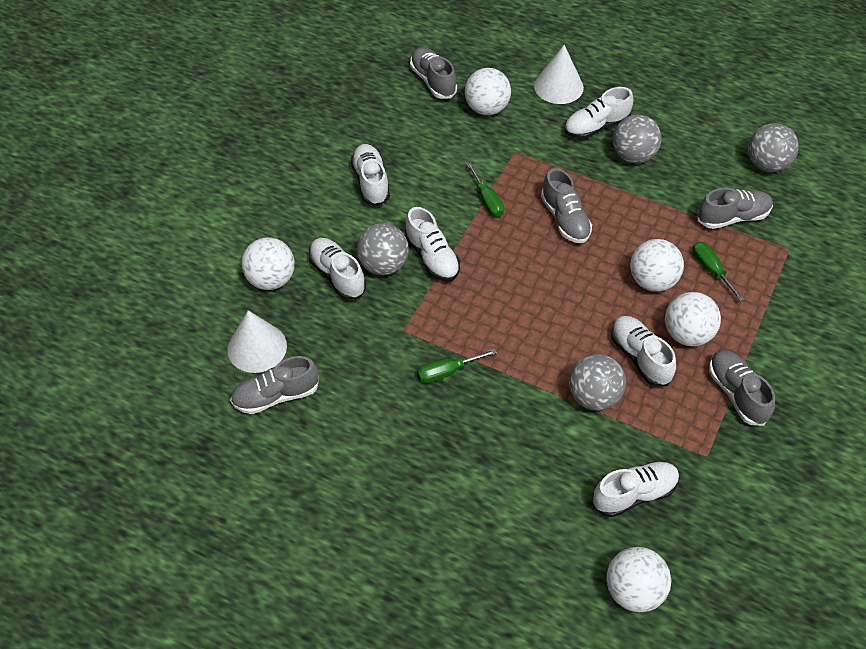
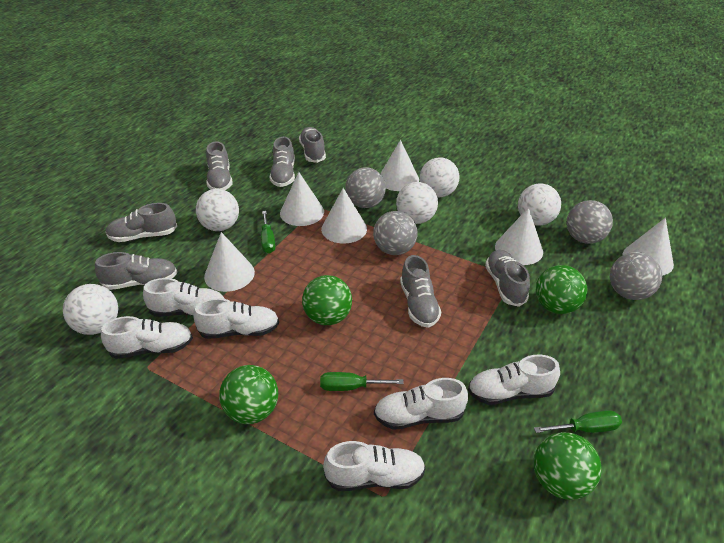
green ball: none = 0 -> [219,365,278,424] [302,275,352,325] [534,432,602,500] [536,265,587,314] = 4
grey shoe: [230,356,319,414] [410,47,457,99] [541,168,592,243] [698,188,773,229] [709,350,775,426] = 5 -> [95,252,177,290] [106,203,177,242] [206,141,232,190] [270,137,295,187] [299,127,326,163] [400,255,441,328] [485,250,530,307] = 7
white cone: [227,310,287,373] [534,45,584,104] = 2 -> [204,232,255,292] [280,172,324,226] [321,188,367,244] [380,140,419,191] [495,208,543,265] [622,218,674,276] = 6

